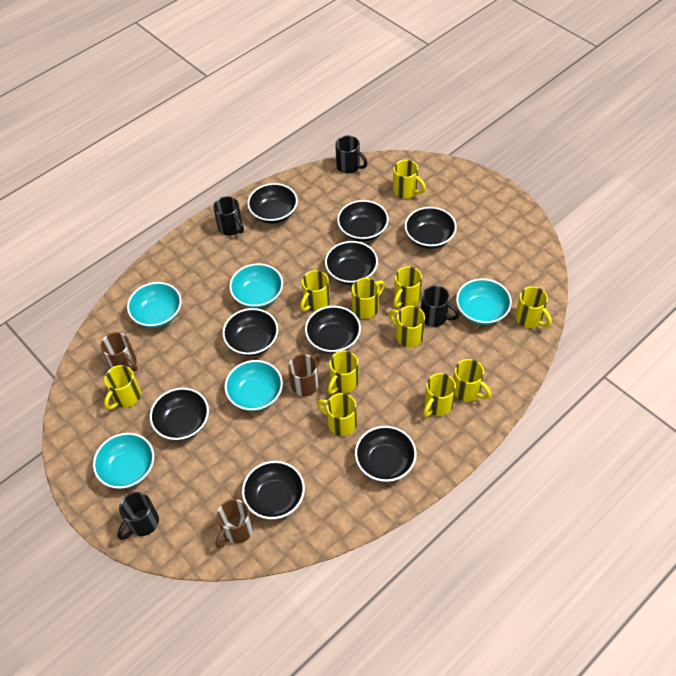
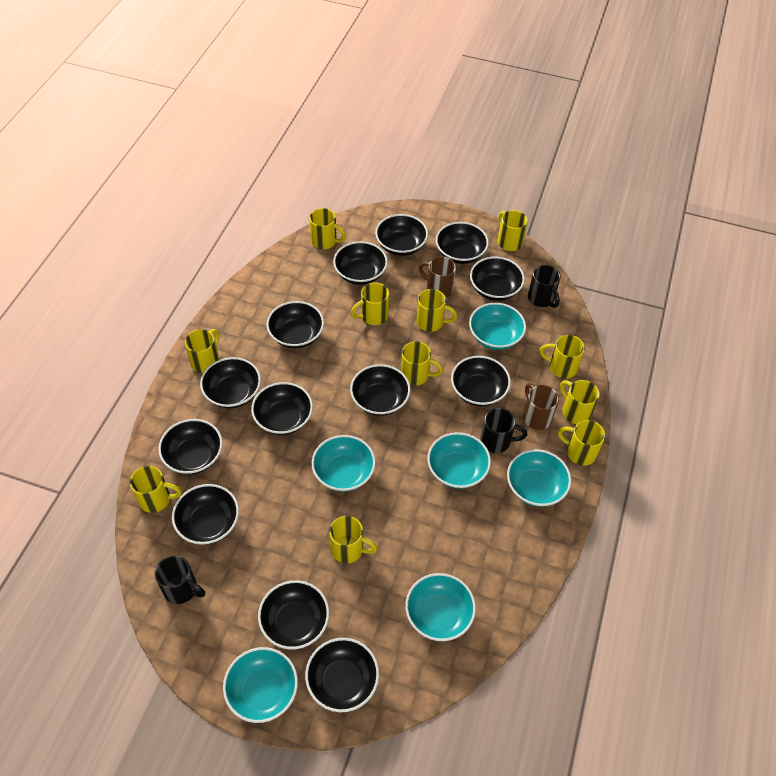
black bowl: [150,388,209,441] [222,308,278,356] [242,461,305,519] [247,183,298,224] [305,306,361,354] [325,241,378,285] [337,200,389,242] [355,426,416,482] [405,207,457,249] = 9 -> [158,419,223,475] [172,484,239,545] [200,357,261,408] [251,382,313,435] [258,580,329,650] [267,301,324,348] [305,638,379,712] [333,241,388,285] [350,364,410,416] [375,214,428,256] [436,222,489,264] [451,356,511,406] [470,257,525,301] = 13
black mug: [117,492,159,540] [213,196,244,236] [335,136,367,174] [421,286,460,327] = 4 -> [155,556,205,604] [480,408,527,453] [528,265,561,308] = 3
brown mug: [100,332,138,371] [216,499,254,548] [288,353,321,396] = 3 -> [419,256,456,298] [523,383,559,430] = 2
turquoise bowl: [93,433,154,489] [127,282,182,328] [224,360,283,411] [229,263,283,308] [456,278,512,325] = 5 -> [223,647,298,723] [312,435,376,492] [405,573,476,641] [427,432,491,489] [469,303,526,350] [507,449,571,507] = 6

